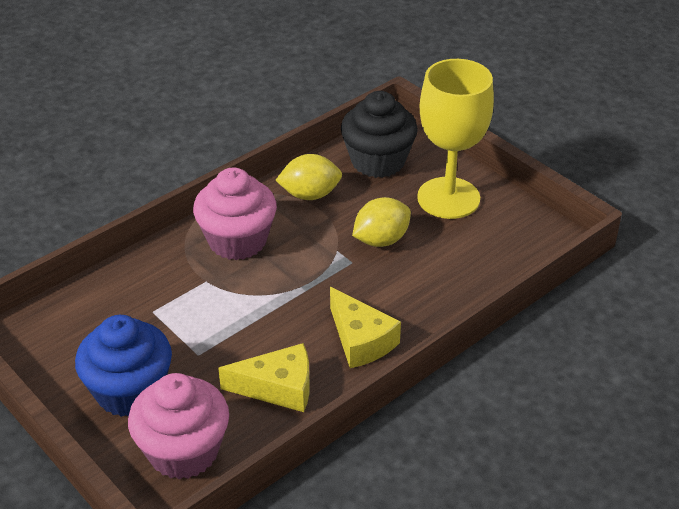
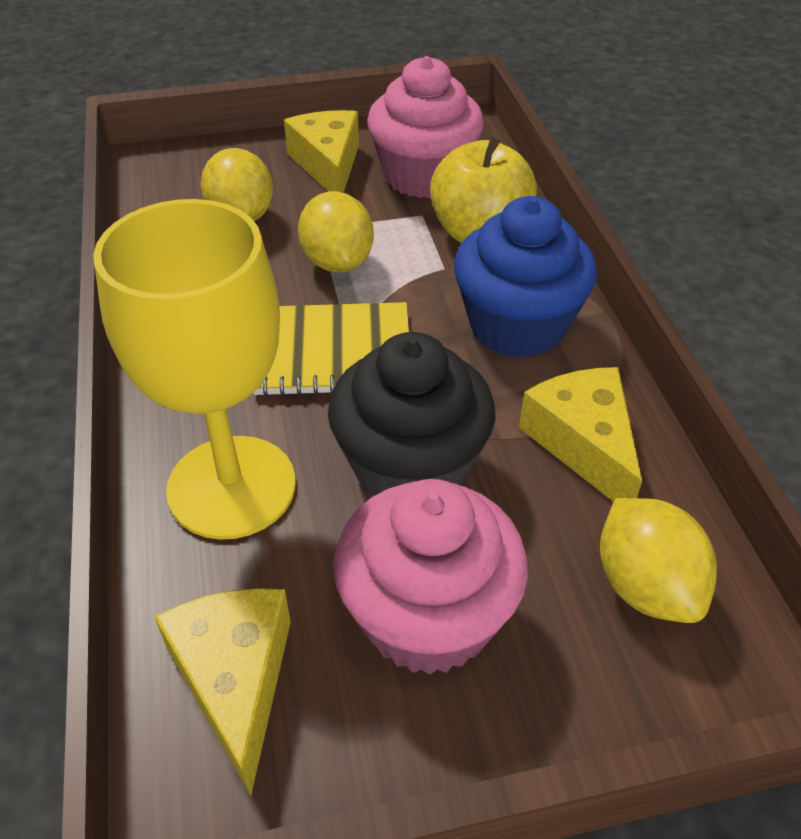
yellow apple: none = 0 -> [430,134,537,243] = 1
yellow cheese: [218,343,309,412] [330,287,401,368] = 2 -> [155,588,291,796] [284,110,359,193] [519,367,642,502] = 3
yellow lemon: [275,154,342,200] [352,197,411,247] = 2 -> [201,148,273,221] [298,191,374,273] [600,498,717,623] = 3
yellow notebook: none = 0 -> [253,302,409,396] = 1

